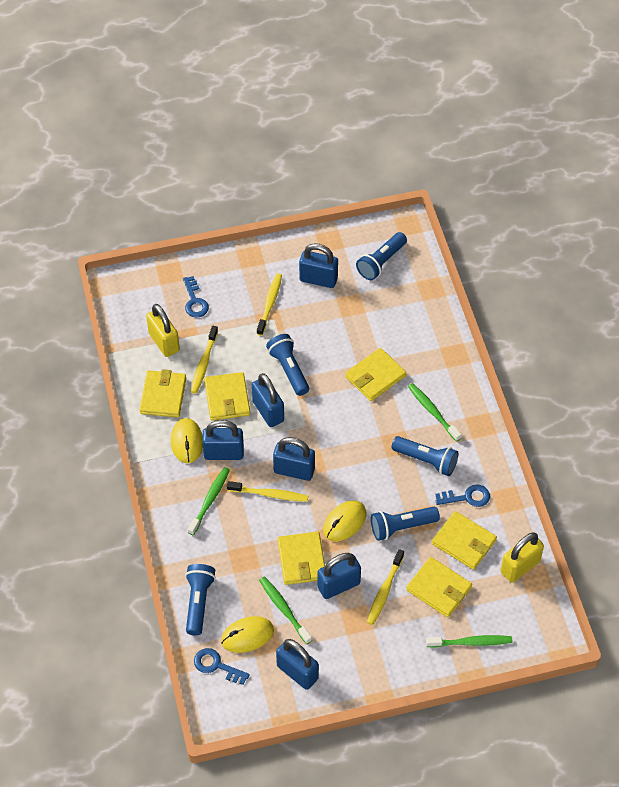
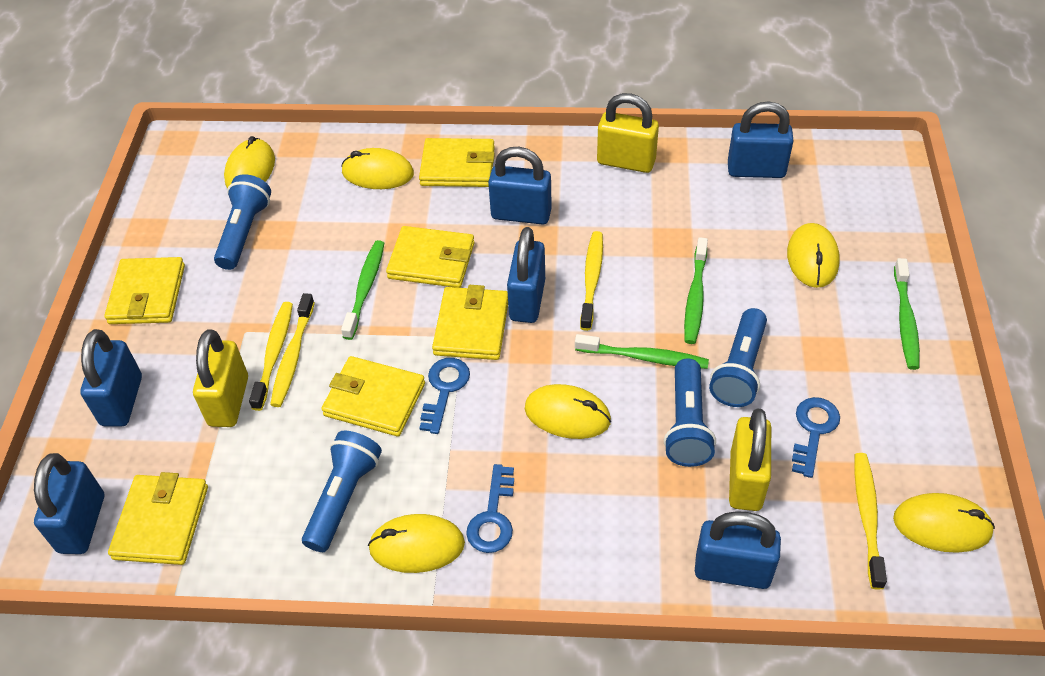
blue flashlight: [185,564,216,635] [266,334,309,396] [356,232,407,280] [371,507,440,541] [391,436,458,476] = 5 -> [214,174,271,270] [302,431,382,552] [664,358,716,467] [709,308,767,407] = 4
yellow mouse: [171,418,203,463] [221,616,274,653] [323,500,367,542] = 3 -> [224,136,275,189] [341,148,414,189] [368,514,465,573] [525,384,611,439] [787,223,840,288] [893,493,995,553] = 6
yellow padlock: [146,304,180,357] [500,532,544,583] = 2 -> [193,329,248,427] [597,93,659,173] [729,409,771,511] = 3

